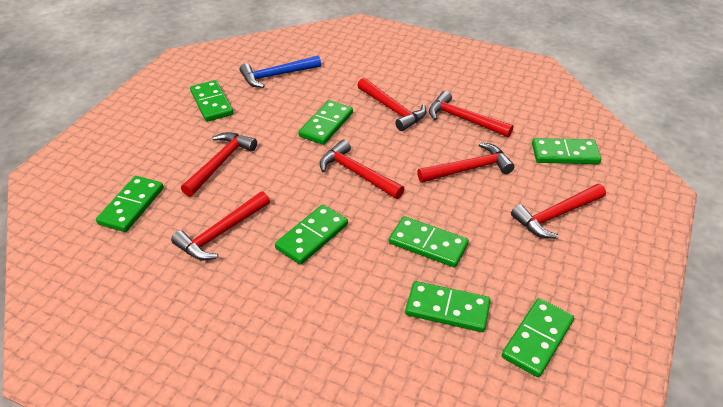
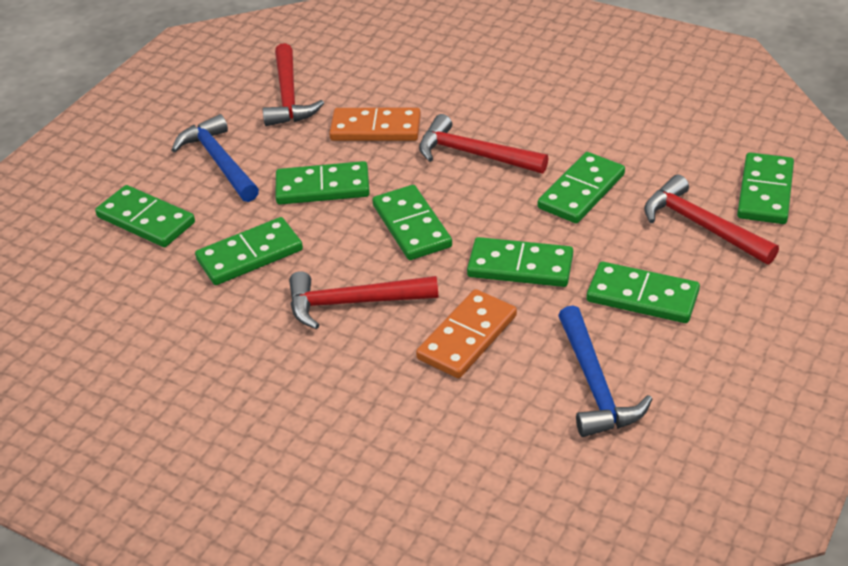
blue hammer: [239,56,321,88] = 1 -> [172,114,259,202] [558,305,652,437] = 2
orange domino: none = 0 -> [329,108,421,141] [416,289,517,378] = 2
red hammer: [171,191,270,261] [181,132,257,197] [320,140,404,199] [357,78,427,131] [417,142,515,183] [429,91,513,137] [511,184,606,239] = 7 -> [263,43,324,126] [289,271,438,329] [419,114,548,173] [644,175,779,264] = 4

